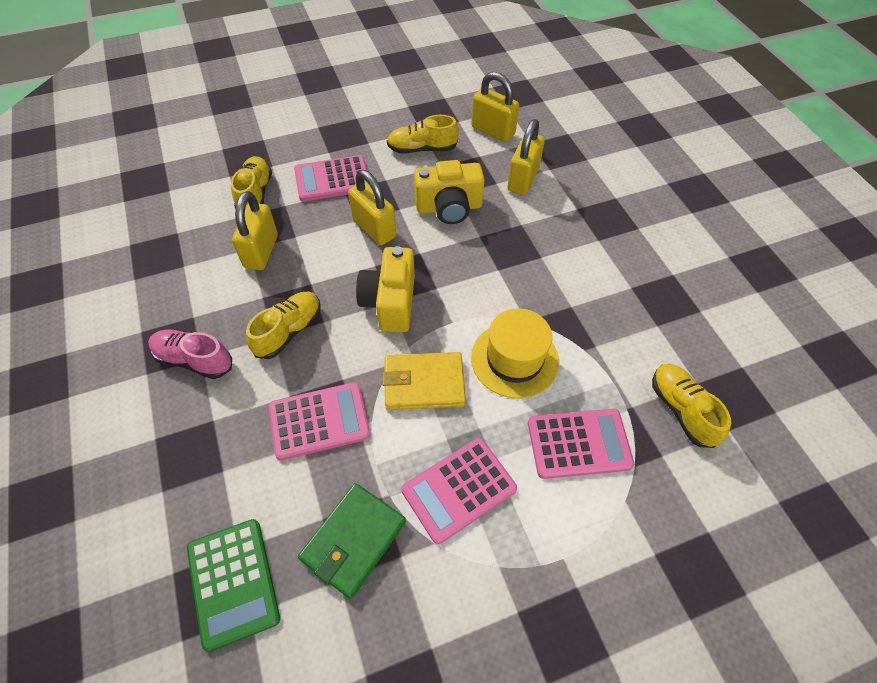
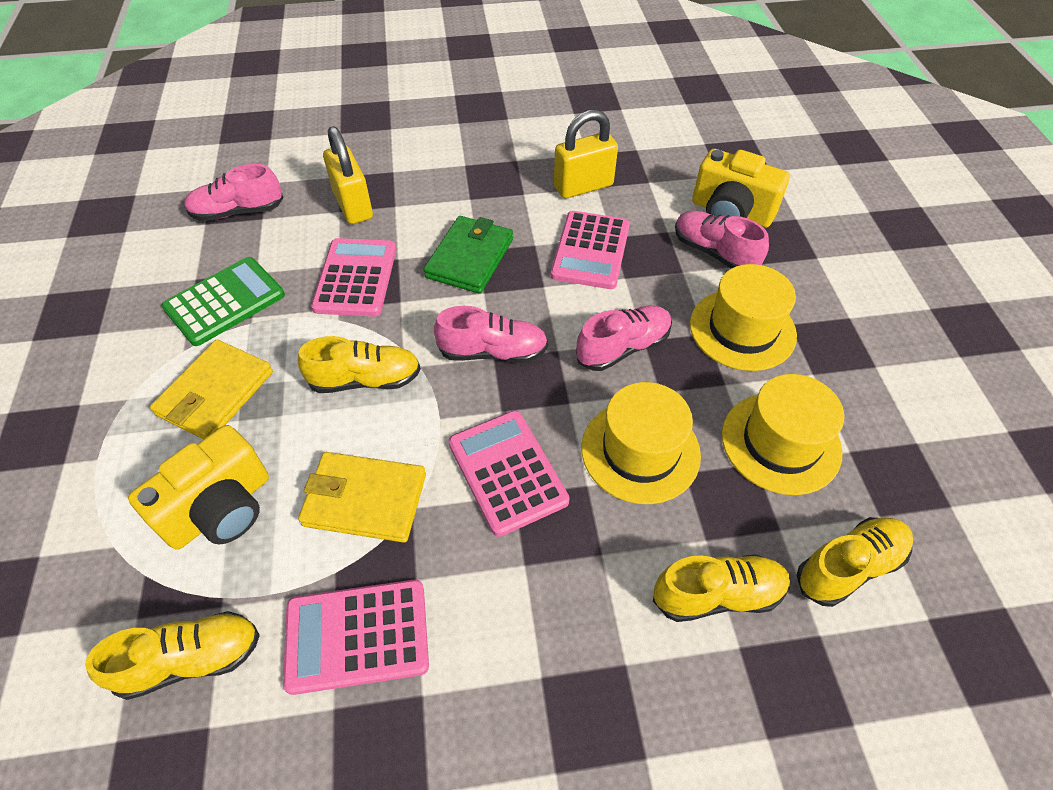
pink shoe: [148,329,232,379] = 1 -> [184,164,284,221] [434,306,548,363] [576,306,672,371] [675,210,769,269] = 4
yellow hat: [471,308,559,399] = 1 -> [581,382,701,504] [690,264,797,371] [722,374,844,495] = 3
yellow padlock: [232,191,278,270] [348,170,396,245] [471,72,519,142] [508,119,545,195] = 4 -> [323,126,373,224] [554,110,618,199] = 2
yellow wallet: [382,352,466,410] = 1 -> [150,340,273,440] [298,452,426,543] = 2

